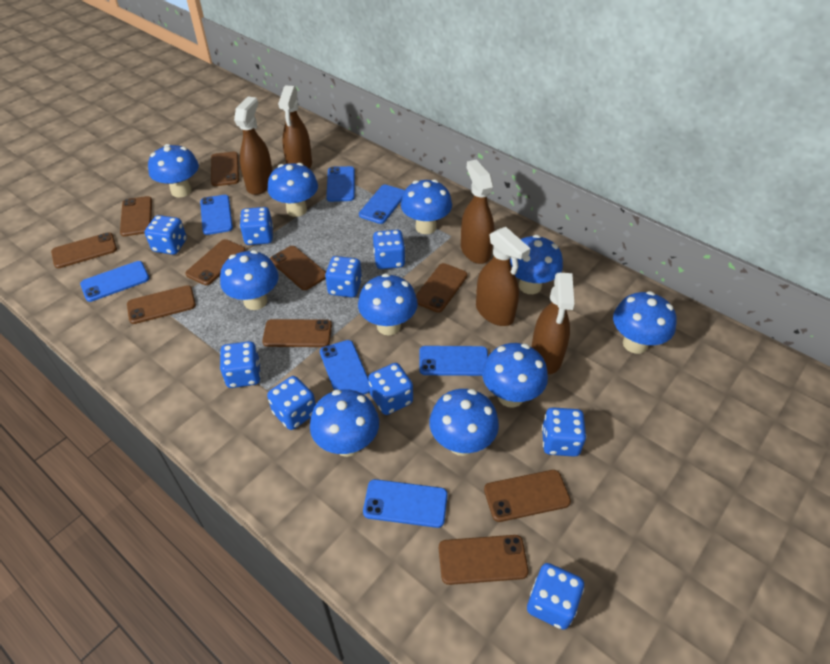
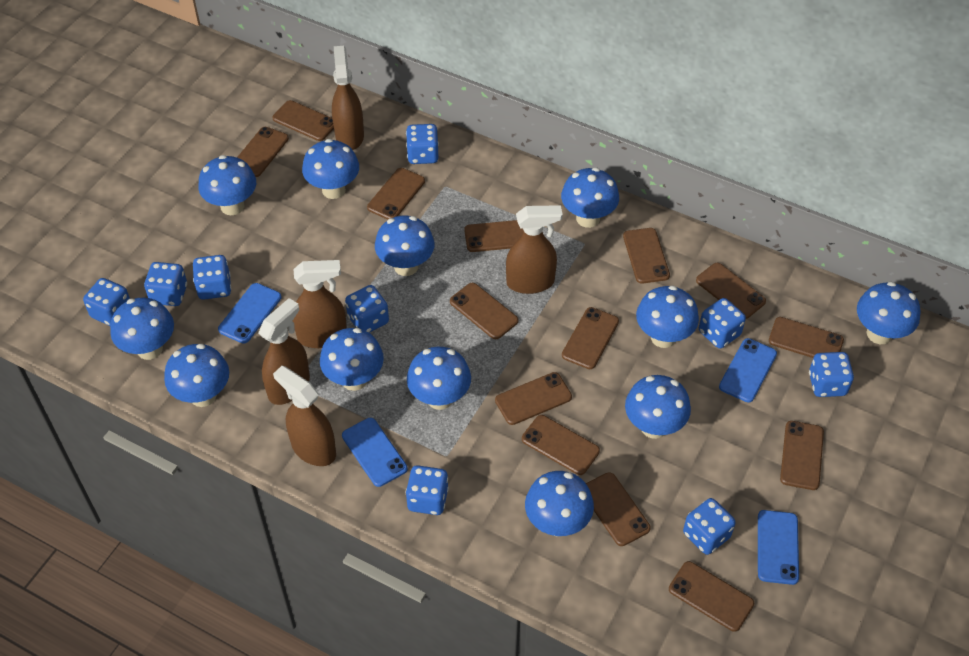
blue mushroom: [148,144,199,198] [220,250,279,310] [268,163,318,217] [310,389,379,457] [358,273,418,335] [401,179,452,234] [429,389,499,456] [482,343,548,408] [510,235,563,294] [613,291,676,354] = 10 -> [110,298,174,360] [164,344,229,407] [198,155,256,215] [302,139,359,199] [320,328,384,391] [375,215,434,276] [407,347,471,410] [525,471,594,536] [561,167,619,228] [625,375,691,439] [636,285,699,348] [857,282,921,344] = 12
blue phone: [80,261,149,302] [200,195,233,235] [320,340,370,395] [326,166,355,202] [359,185,405,224] [363,479,448,528] [419,346,488,376] = 7 -> [218,283,281,344] [342,418,408,487] [719,338,777,402] [758,510,799,585] = 4
brown phone: [51,232,117,268] [120,196,152,236] [127,285,196,324] [185,239,246,285] [211,152,239,186] [262,319,332,347] [270,246,326,290] [416,263,468,313] [439,535,529,585] [484,470,571,522] = 10 -> [237,127,289,177] [272,100,334,141] [367,168,425,220] [450,283,519,339] [464,220,524,252] [495,372,572,425] [522,415,600,475] [562,307,619,369] [586,472,651,546] [623,228,670,284] [669,561,754,632] [696,263,766,319] [769,317,844,358] [780,421,824,490] = 14

